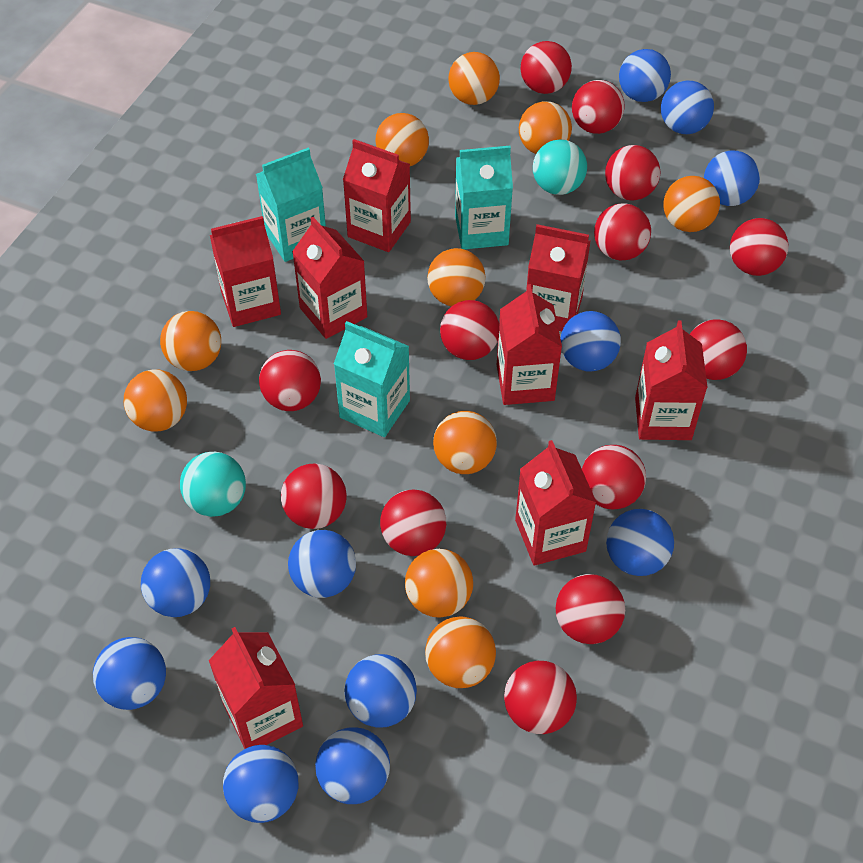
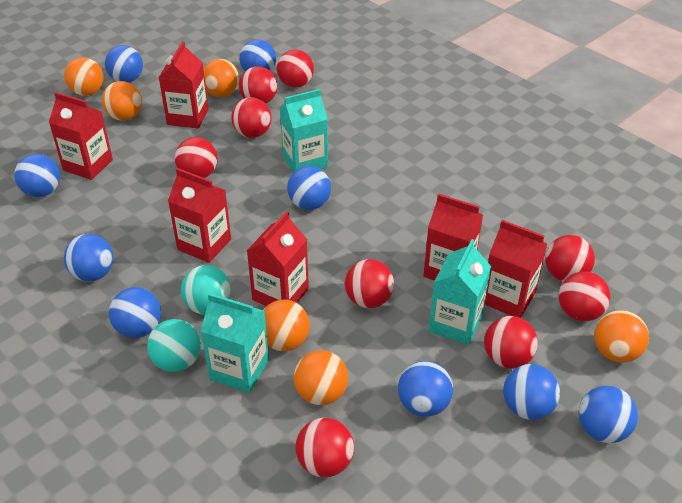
blue ball: [93,637,166,710] [141,548,210,617] [223,745,298,823] [288,530,356,598] [315,728,390,804] [344,654,417,728] [560,311,621,371] [606,509,674,576] [619,49,671,102] [661,81,714,134] [704,151,760,206] = 11 -> [14,154,60,197] [64,234,114,282] [105,45,143,83] [109,287,161,338] [239,39,276,71] [287,166,331,210] [398,361,453,417] [503,364,560,420] [579,386,638,443] = 9
orange ball: [124,369,187,431] [160,311,221,371] [375,113,429,166] [405,549,473,618] [425,616,496,688] [427,248,486,306] [433,411,497,474] [448,52,500,105] [519,101,572,154] [663,176,720,232] = 10 -> [64,57,104,96] [102,81,142,121] [203,59,239,97] [263,299,310,351] [294,350,348,405] [594,310,649,362] = 6
red ball: [259,350,321,411] [281,463,347,529] [380,489,446,556] [440,300,499,360] [504,661,577,734] [521,41,572,94] [556,574,625,644] [572,80,625,134] [582,445,646,509] [594,203,651,261] [605,145,660,201] [690,319,747,380] [730,218,789,276] = 13 -> [175,137,218,178] [231,97,272,138] [239,66,277,104] [277,50,314,88] [295,418,354,477] [345,259,394,308] [484,316,538,369] [545,235,595,281] [559,271,610,321] = 9
red carton: [209,627,303,749] [210,216,281,327] [292,217,367,339] [343,139,411,252] [497,284,562,405] [515,440,596,566] [526,224,591,331] [635,320,708,440] = 8 -> [49,92,113,180] [158,41,209,128] [168,168,231,263] [247,211,309,306] [423,194,483,281] [485,220,547,318] = 6

